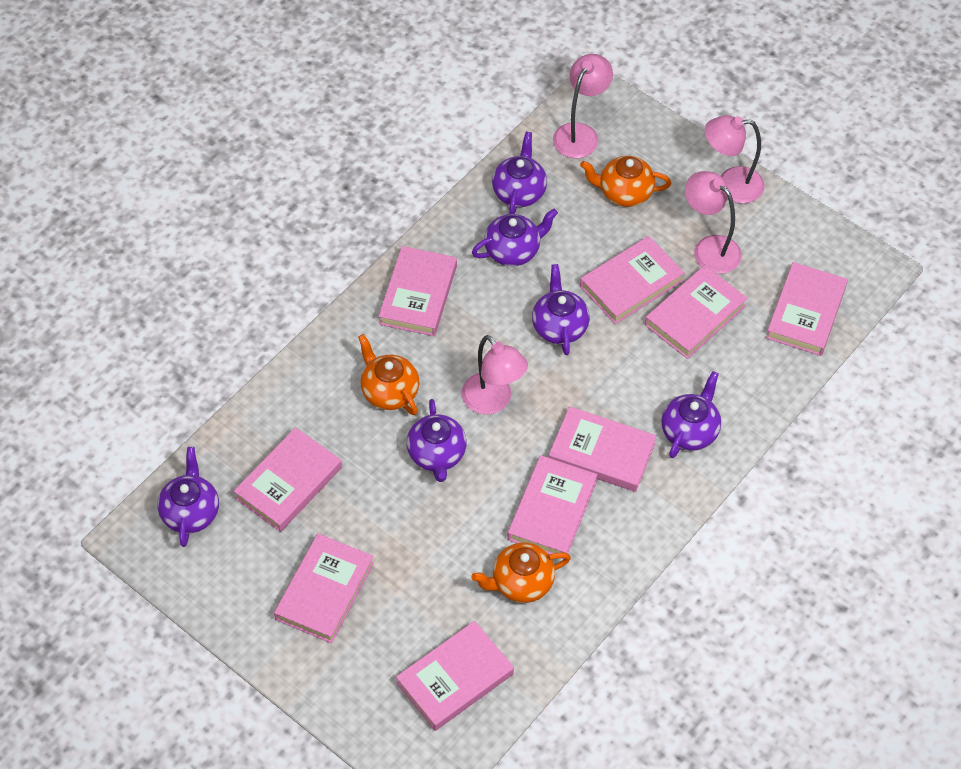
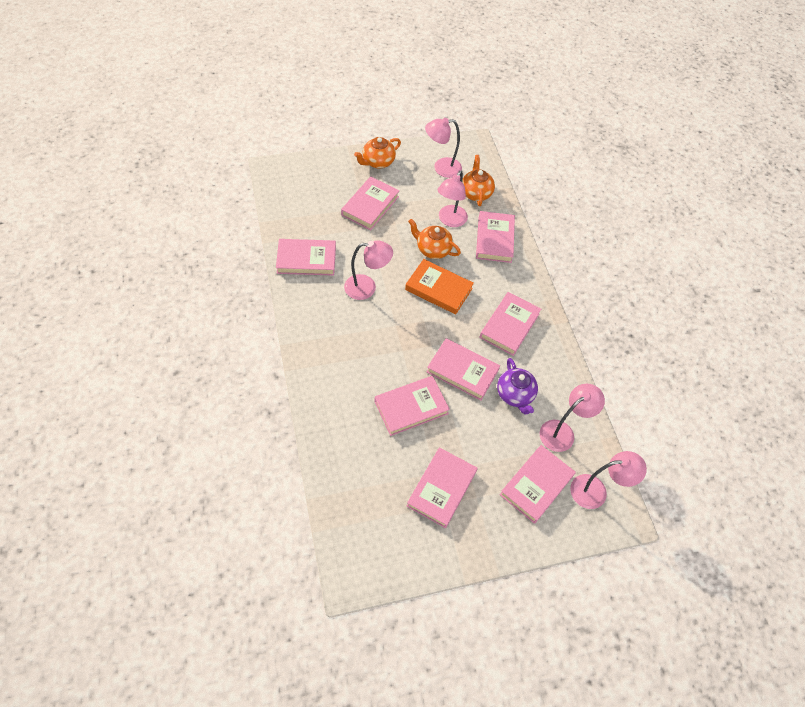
orange book: none = 0 -> [405,259,474,315] = 1
pink book: [233,427,342,532] [274,534,374,643] [379,246,457,336] [396,621,514,731] [507,455,597,559] [549,407,656,492] [580,236,685,324] [645,265,748,359] [766,262,848,356] = 9 -> [276,239,336,276] [341,176,399,230] [374,376,450,436] [407,447,478,528] [427,338,500,400] [476,211,515,263] [480,292,541,356] [500,445,576,524] = 8
pink lamp: [462,335,528,414] [553,54,613,158] [685,171,742,274] [705,115,765,203] = 4 -> [344,240,393,300] [425,118,462,178] [438,171,468,227] [540,384,605,452] [570,451,647,509] = 5
purple teapot: [157,447,219,547] [407,399,467,482] [472,208,558,266] [492,132,547,214] [532,264,590,355] [661,371,721,458] = 6 -> [497,358,538,415] = 1

